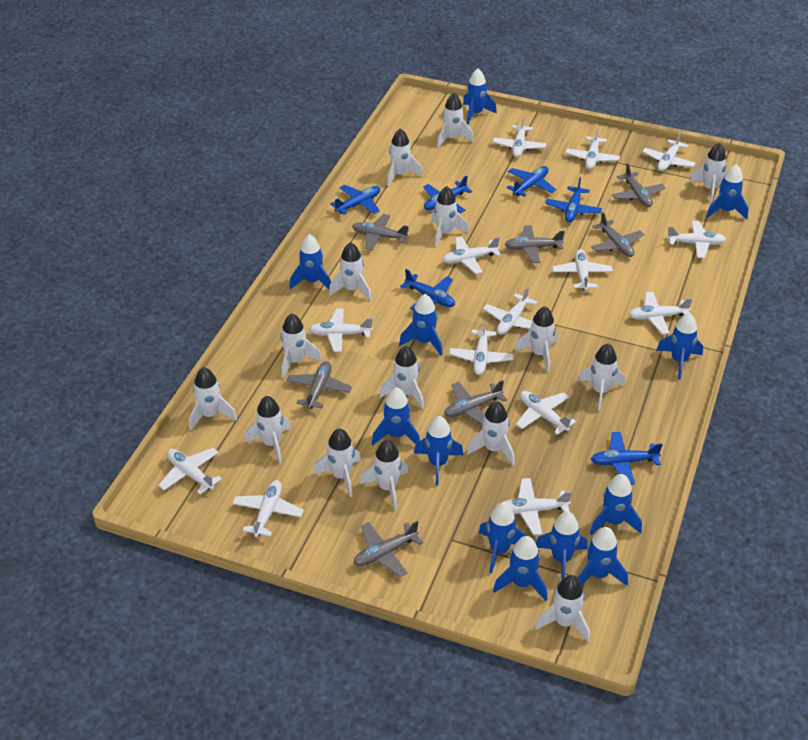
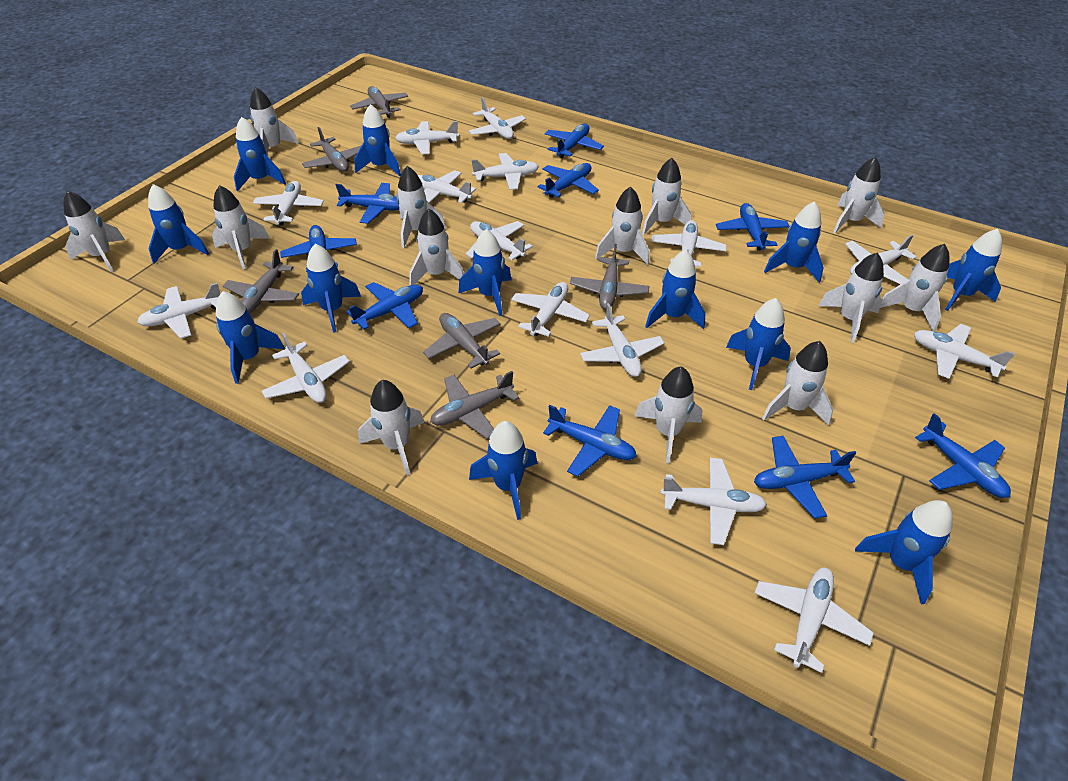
blue plane: [330,185,380,215] [400,269,455,310] [423,175,473,213] [506,166,556,197] [545,177,602,222] [591,432,663,485] = 6 -> [280,225,357,272] [336,183,399,224] [347,282,423,330] [538,163,599,198] [543,405,637,477] [545,124,604,158] [716,203,790,251] [754,436,856,519] [915,413,1011,498] = 9
grey plane: [287,361,352,409] [352,214,409,250] [353,521,423,577] [444,380,507,425] [505,225,565,263] [591,212,644,257] [612,163,665,207] = 7 -> [223,249,299,313] [302,127,362,172] [350,86,408,118] [423,313,501,368] [430,371,519,439] [570,244,650,310] = 6
white plane: [158,448,222,494] [232,480,304,537] [309,308,373,352] [443,236,501,274] [449,319,513,375] [483,286,537,335] [493,116,546,158] [502,478,572,535] [516,391,577,435] [552,249,613,291] [565,127,620,170] [629,292,692,334] [642,132,696,171] [666,221,726,258] = 14 -> [137,283,220,339] [253,181,324,226] [261,333,350,403] [395,121,459,155] [418,170,476,203] [466,221,533,260] [469,97,526,139] [471,153,539,190] [511,282,590,337] [580,303,664,377] [651,220,727,267] [661,458,767,545] [755,568,874,673] [845,235,917,284] [914,324,1015,379] = 15
white rocket: [189,367,237,430] [245,396,291,464] [280,314,322,378] [314,428,361,497] [329,242,372,301] [360,440,408,510] [379,346,424,409] [387,128,423,186] [431,186,469,247] [437,93,474,148] [466,401,515,465] [515,306,558,372] [535,575,590,643] [578,344,625,411] [689,143,727,203] = 15 -> [63,191,125,272] [212,185,269,269] [250,87,299,154] [358,380,425,475] [396,166,446,248] [409,208,464,285] [595,186,649,265] [635,366,703,463] [642,158,691,235] [762,341,833,425] [818,252,884,342] [833,157,884,233] [880,244,949,332] = 13

